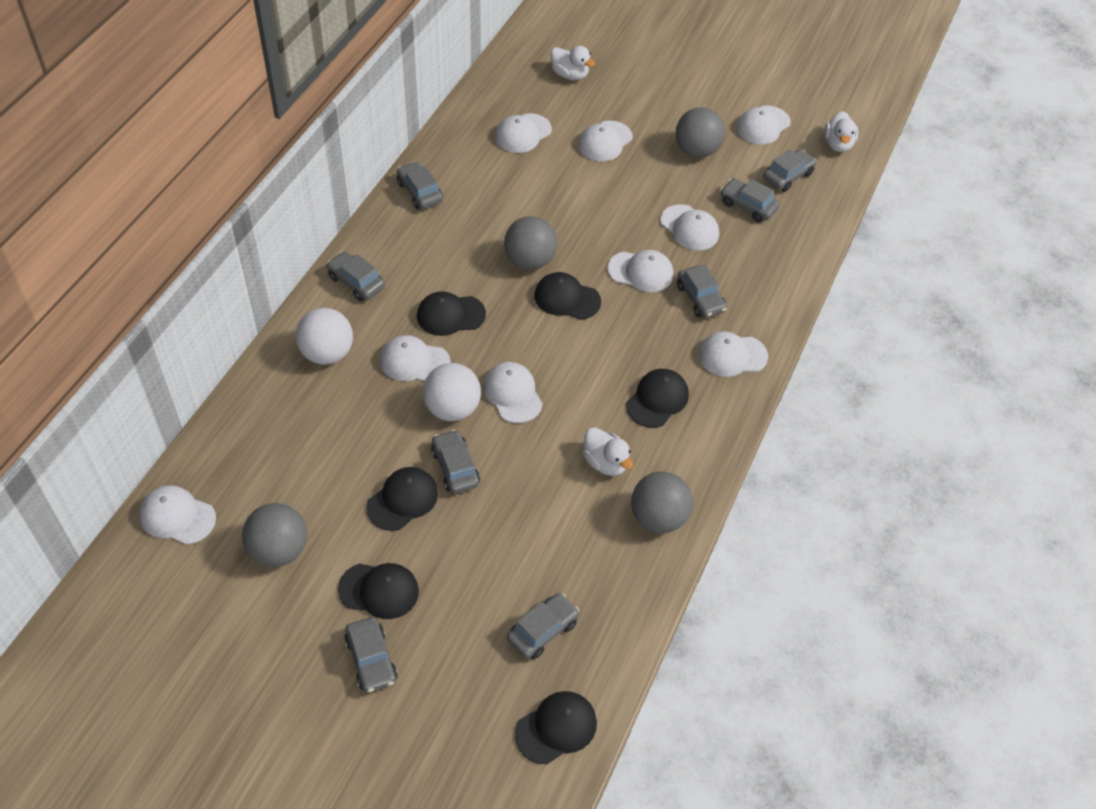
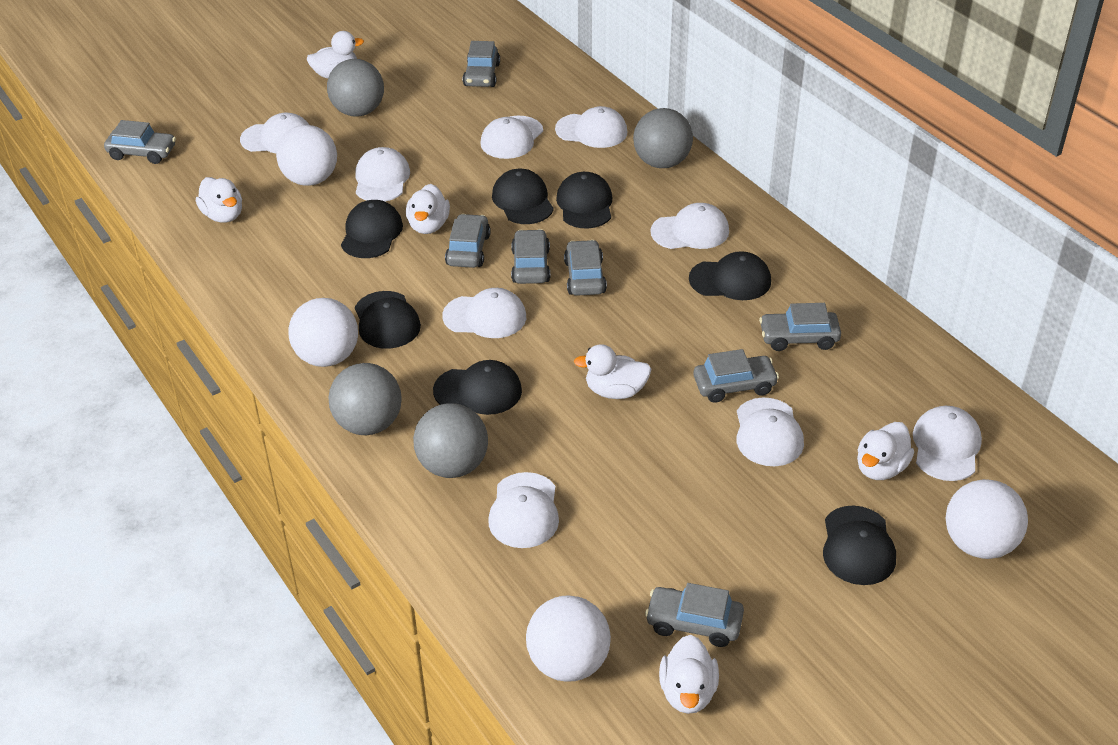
black cap: [338,563,419,619] [366,467,438,531] [417,291,486,336] [515,691,597,764] [534,272,601,320] [626,369,689,427] = 6 -> [341,200,403,258] [355,291,421,349] [433,360,522,415] [492,169,554,224] [556,172,612,229] [689,251,771,300] [823,505,896,585] = 7
white ball: [295,308,353,365] [423,363,481,421] = 2 -> [276,125,337,186] [288,298,358,367] [526,595,611,682] [945,479,1028,559] = 4
white duck: [551,46,595,80] [583,427,633,476] [824,111,858,152] = 3 -> [196,177,242,223] [307,31,364,78] [406,184,450,234] [574,344,652,399] [659,635,719,714] [857,422,914,480] = 6

